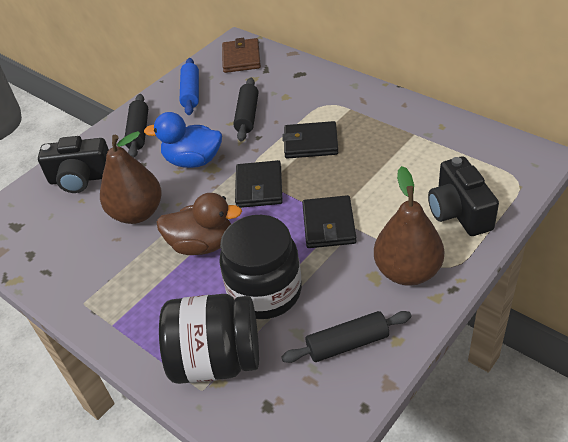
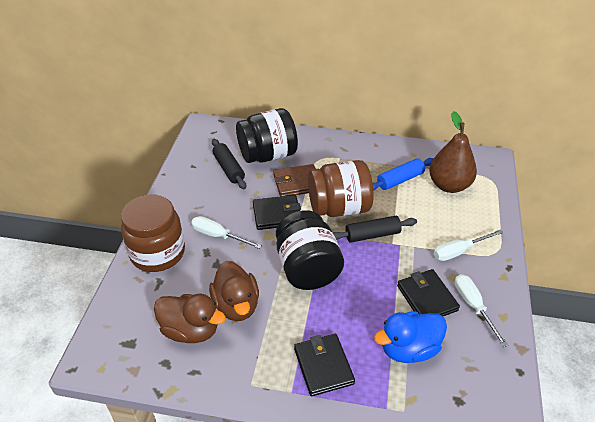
black camera: [38,136,109,193] [428,156,499,236] = 2 -> none = 0
black rolling pin: [125,94,148,158] [233,78,258,142] [281,311,412,363] = 3 -> [212,139,246,189] [333,216,417,243] = 2
brown duck: [156,193,242,255] = 1 -> [154,294,226,343] [209,261,259,321] = 2
brown jar: none = 0 -> [121,195,185,272] [308,160,374,217] = 2
brown pear: [100,131,162,224] [374,166,444,286] = 2 -> [429,111,477,193] = 1
white screwdriver: none = 0 -> [191,216,262,249] [434,229,504,261] [455,274,508,347] = 3

